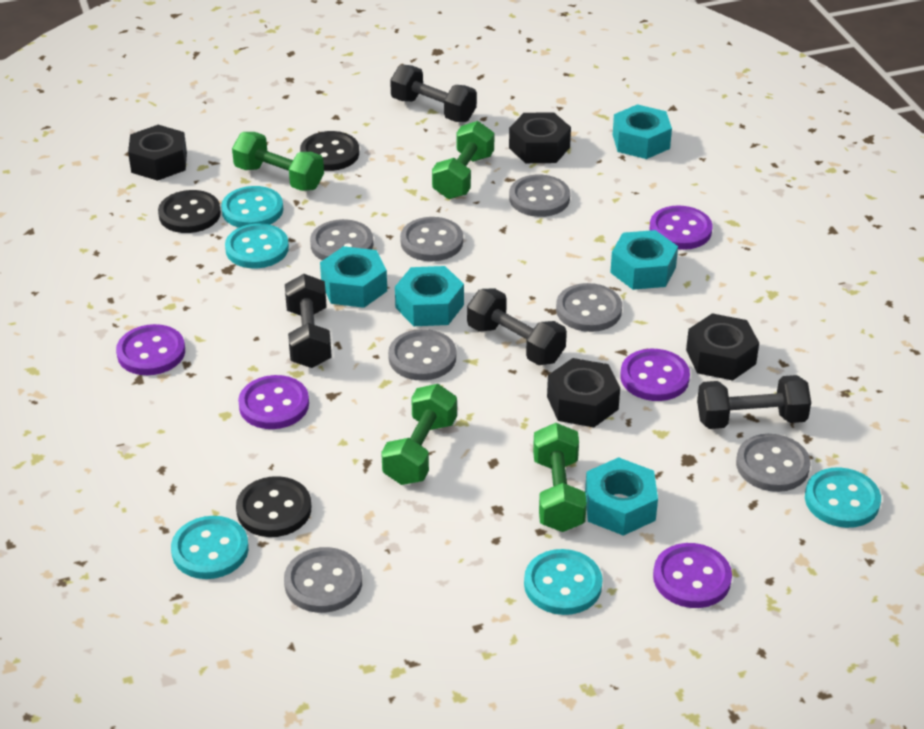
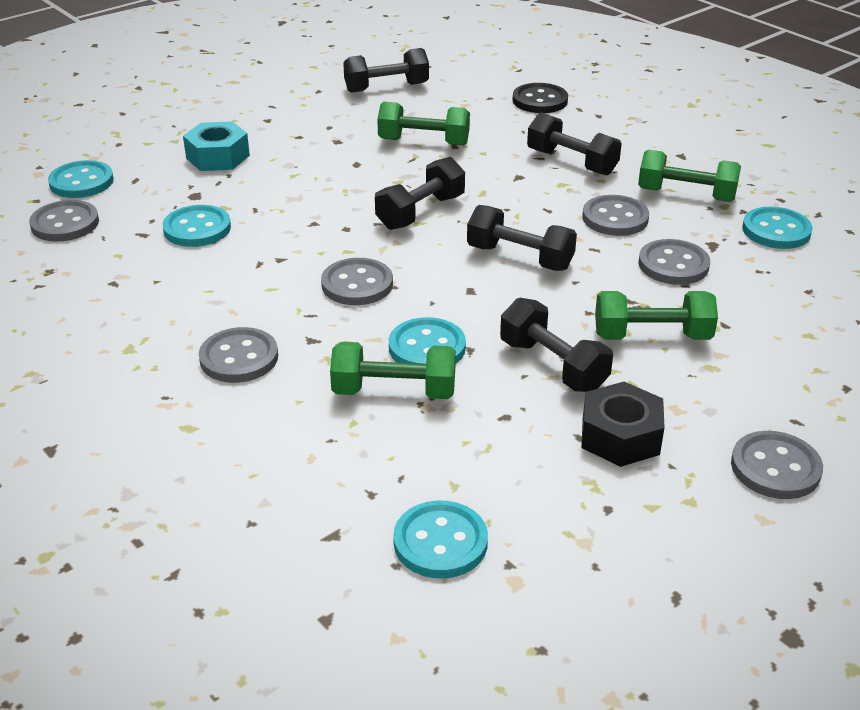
black button: [158,190,221,233] [236,476,311,537] [300,131,359,171] = 3 -> [512,83,568,113] = 1
black dumbbell: [285,274,332,368] [390,64,477,122] [467,288,567,365] [697,375,811,429] = 4 -> [343,48,429,93] [375,157,465,230] [467,205,577,271] [500,298,613,392] [527,112,622,176] = 5
black nut: [128,125,187,181] [509,112,571,163] [547,358,620,427] [686,313,759,381] = 4 -> [581,382,665,467] = 1
grey button: [284,547,362,613] [310,219,373,260] [388,329,456,381] [400,217,463,261] [509,175,570,217] [556,283,622,332] [736,434,811,492] = 7 -> [29,200,99,242] [199,327,278,383] [321,258,393,305] [582,195,649,236] [639,239,710,285] [731,431,823,499] = 6
purple button: [116,324,185,375] [238,375,309,429] [620,349,690,401] [649,205,712,250] [653,543,732,608] = 5 -> none = 0
turquoise nut: [320,246,387,308] [395,266,464,326] [585,457,658,536] [610,230,678,290] [613,104,672,159] = 5 -> [183,121,250,171] = 1

